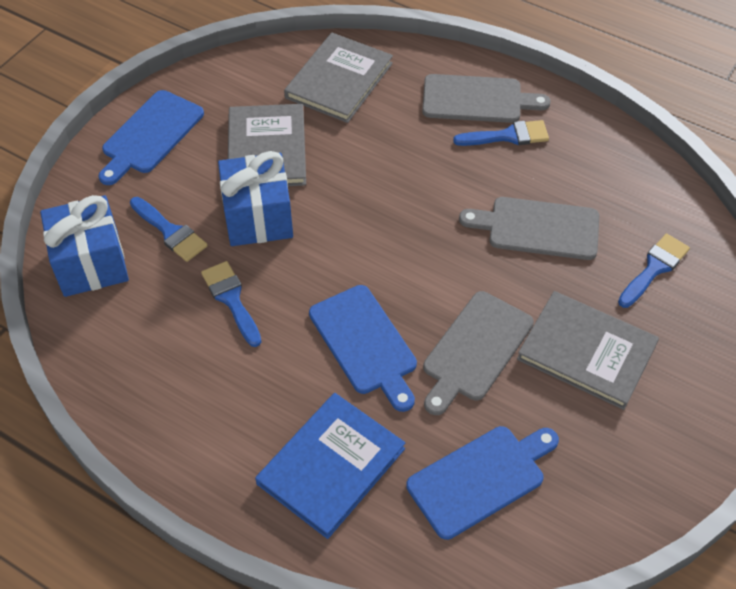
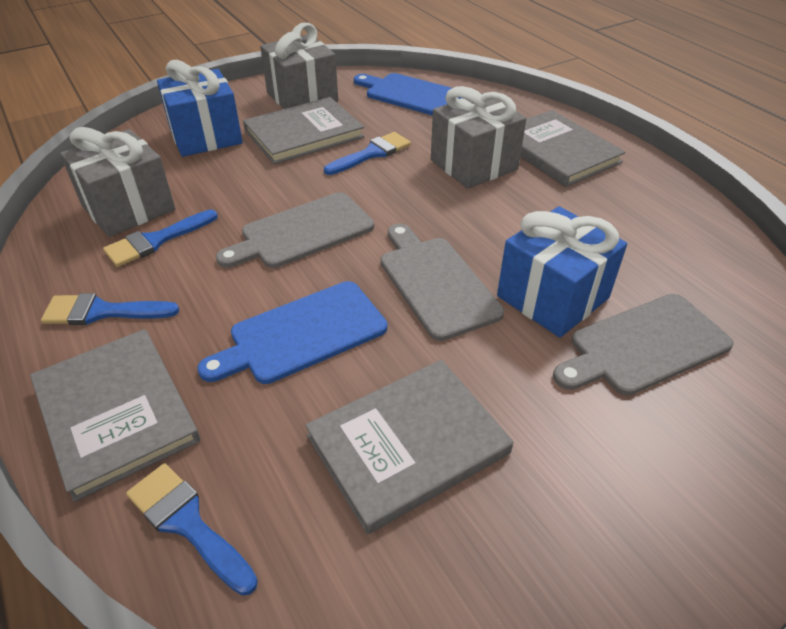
blue book: [255,393,405,539] = 1 -> none = 0
blue cutting board: [98,90,204,185] [309,285,417,412] [406,426,559,540] = 3 -> [197,281,387,384] [354,73,465,116] = 2
grey book: [228,104,306,186] [284,33,393,123] [517,291,659,410] = 3 -> [30,329,200,502] [243,97,364,164] [305,360,513,534] [520,110,625,187] = 4
grey gift: none = 0 -> [60,127,175,237] [260,23,338,109] [431,86,526,189] = 3

